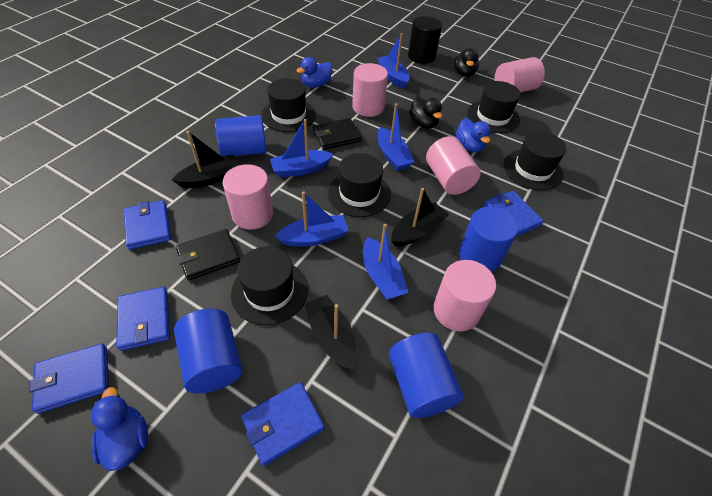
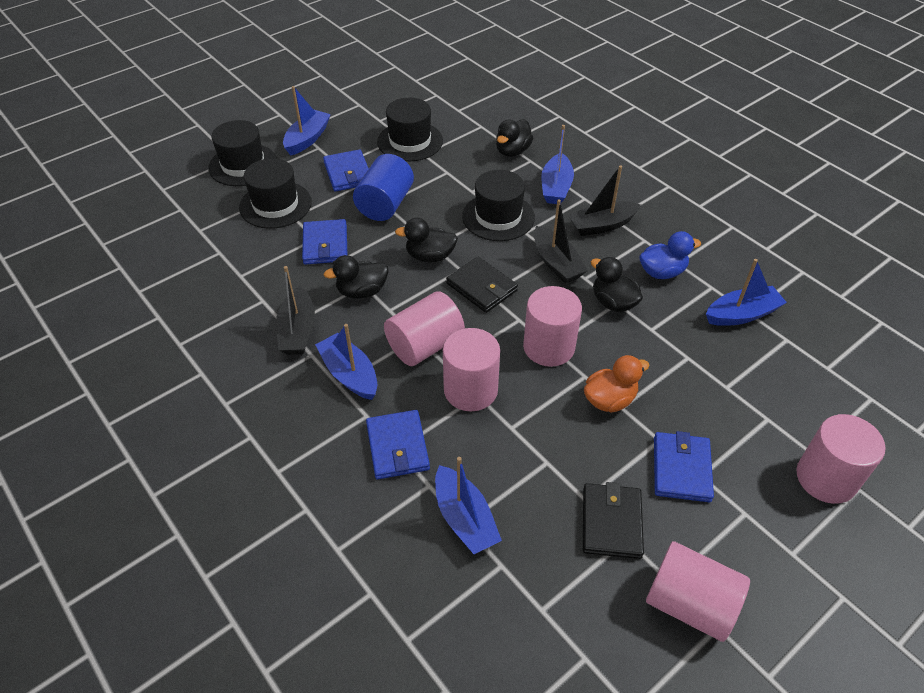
black cylinder: [408,16,442,64] = 1 -> none = 0
black duck: [409,97,442,129] [454,48,479,77] = 2 -> [324,255,388,299] [395,218,458,263] [496,119,533,157] [591,257,643,312] = 4
black hat: [231,246,308,325] [261,78,316,132] [328,153,391,217] [467,81,520,133] [504,131,566,190] = 5 -> [208,120,277,186] [239,158,312,229] [377,98,443,161] [462,170,535,241] = 4
blue cylinder: [174,308,242,394] [215,115,267,156] [389,332,464,418] [459,206,518,272] = 4 -> [353,154,414,221] = 1
blue duck: [90,387,148,471] [296,57,332,87] [456,118,491,152] = 3 -> [639,231,701,279] = 1
blue wallet: [29,343,109,414] [116,287,170,351] [124,200,171,250] [241,382,325,466] [484,191,544,236] = 5 -> [302,219,347,265] [323,149,369,192] [366,410,430,479] [654,431,714,502] = 4
orange duck: none = 0 -> [584,355,650,412] = 1

